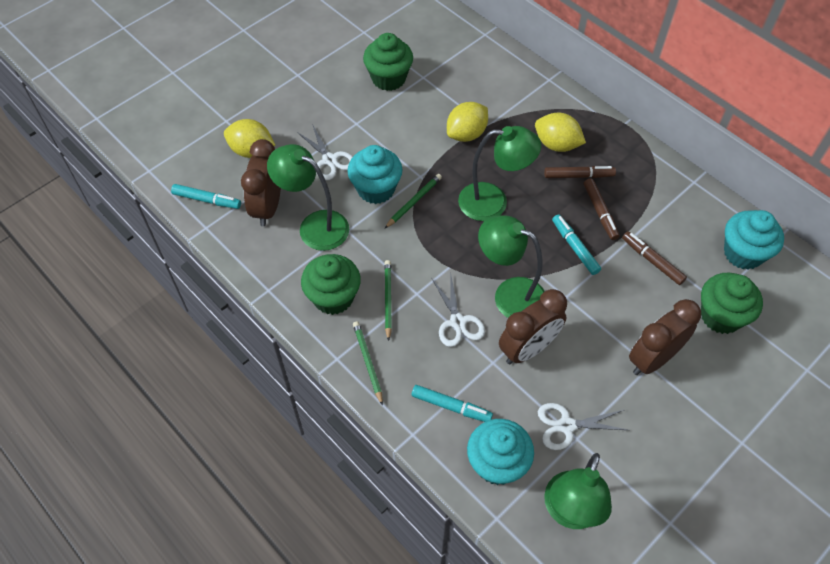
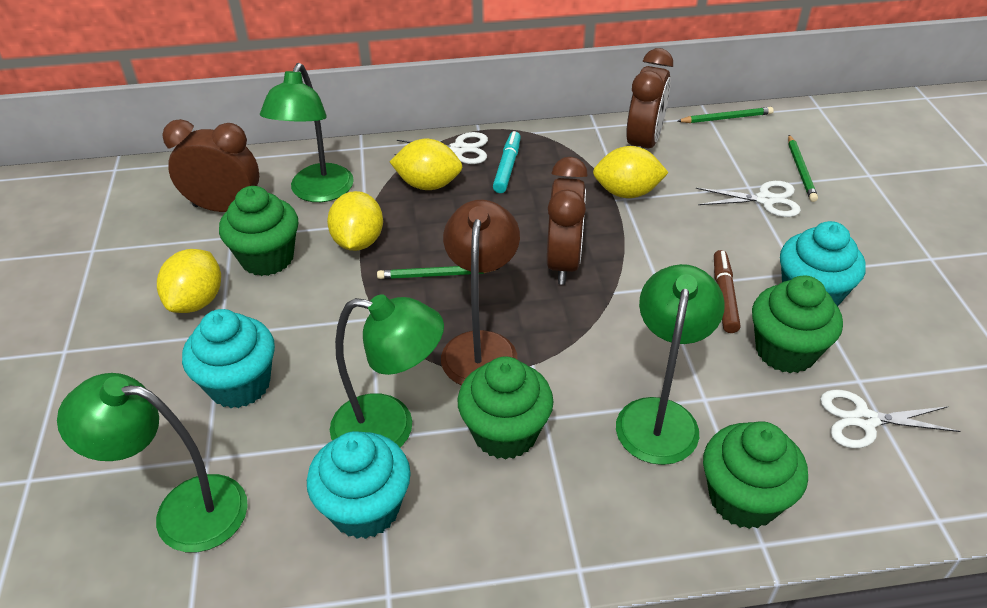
brown lamp: none = 0 -> [441,200,520,385] = 1
brown marker: [544,166,616,178] [584,178,619,240] [622,231,687,285] = 3 -> [714,250,741,333] = 1
green cupcake: [301,254,361,315] [363,33,413,91] [701,273,763,334] = 3 -> [219,186,298,276] [457,356,553,460] [703,421,808,529] [752,276,843,373] = 4
turquoise marker: [171,184,241,209] [412,385,493,422] [552,214,601,275] = 3 -> [493,131,521,193] = 1
yellow lemon: [224,119,275,158] [447,102,488,142] [535,113,586,152] = 3 -> [157,249,221,313] [327,191,383,251] [390,139,463,190] [593,146,669,198] = 4

